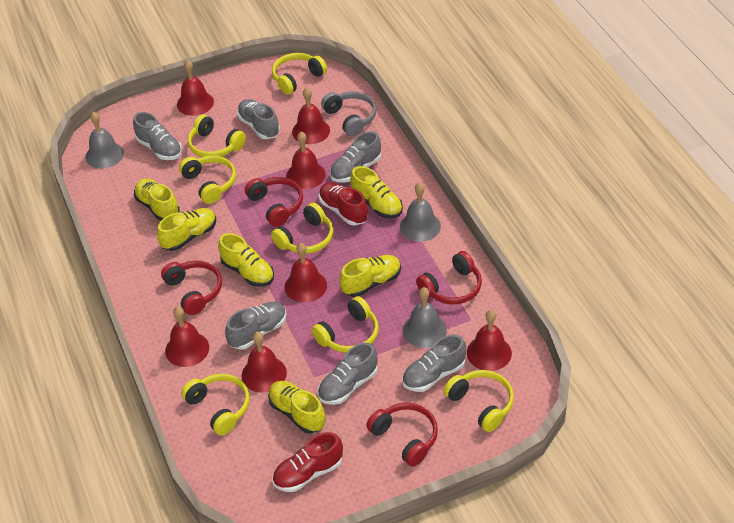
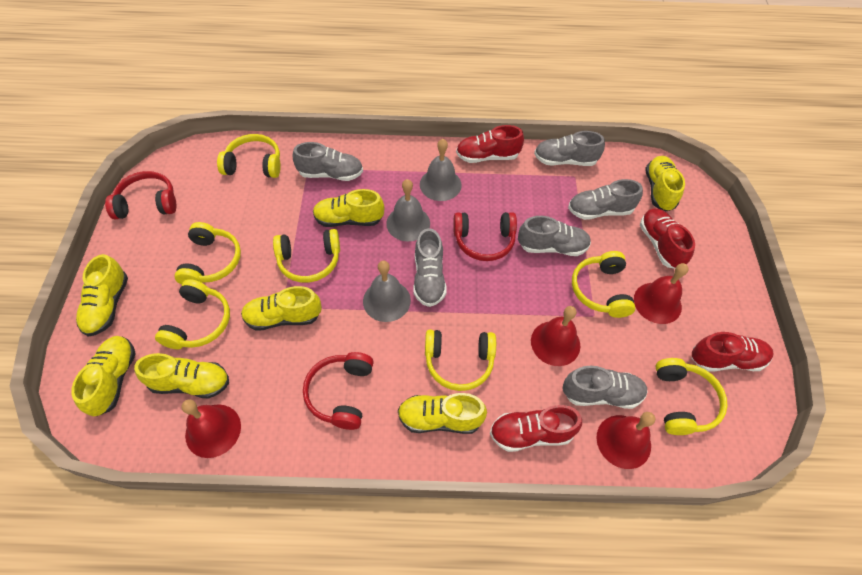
grey headphones: [321,92,376,136] = 1 -> none = 0
red bell: [165,307,209,367] [177,60,214,116] [242,332,287,393] [284,243,327,303] [286,132,326,189] [292,88,330,144] [467,310,512,371] = 7 -> [182,400,241,458] [531,306,580,366] [596,412,655,469] [634,263,688,324] = 4
red headphones: [161,260,222,315] [245,177,303,227] [366,403,438,467] [416,251,482,304] = 4 -> [105,171,176,219] [303,352,374,430] [453,212,517,261] = 3
red shoe: [272,432,343,492] [319,182,368,225] = 2 -> [456,125,524,163] [490,405,582,452] [640,209,695,269] [692,332,774,371] = 4
yellow shoe: [134,179,180,221] [157,208,216,251] [218,233,274,287] [268,381,326,434] [339,255,401,297] [350,166,403,218] = 6 -> [71,336,136,416] [76,254,128,336] [134,353,229,399] [241,286,322,331] [313,189,384,227] [398,393,487,434] [645,156,685,211] = 7

